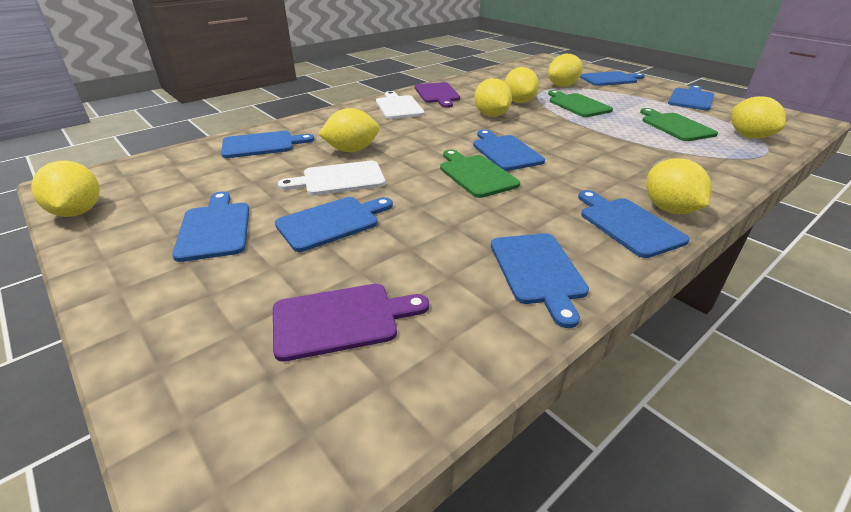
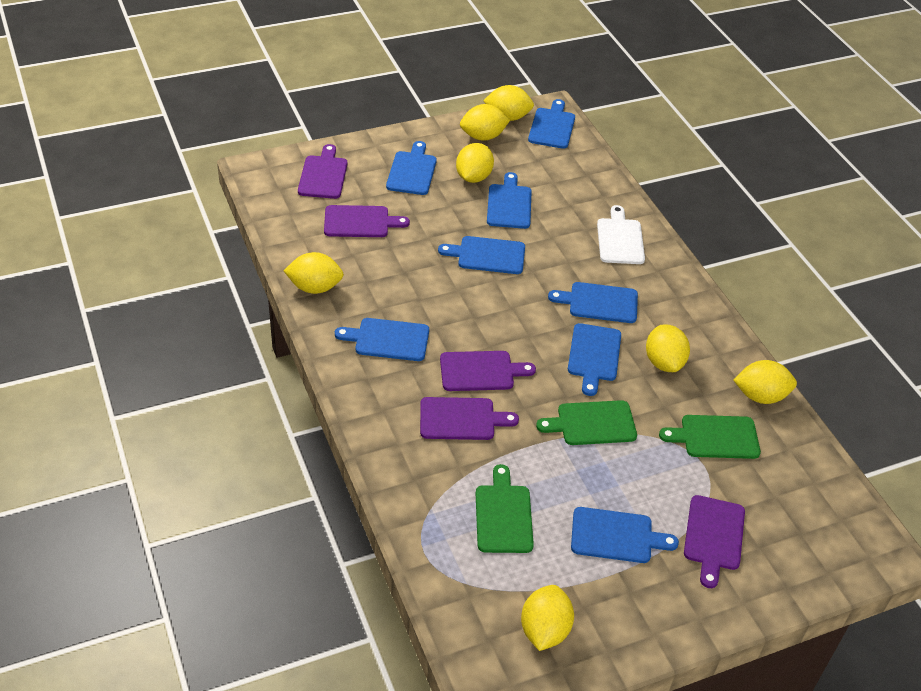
purple cutting board: [273,284,429,362] [415,82,460,108] = 2 -> [298,144,347,199] [324,205,410,237] [420,397,519,440] [440,351,536,391] [684,495,745,588] = 5
white cutting board: [278,161,385,195] [376,91,425,119] = 2 -> [597,205,645,264] = 1

